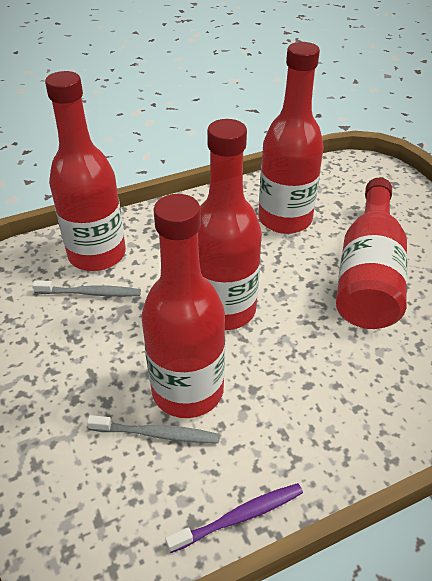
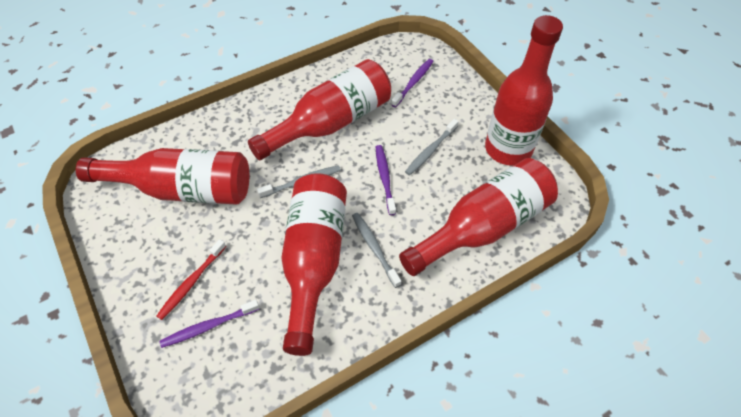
grey toothbrush: [32,280,141,297] [87,415,219,443] = 2 -> [257,165,341,198] [352,213,401,288] [405,119,459,176] = 3
purple toothbrush: [165,483,303,553] = 1 -> [160,300,259,348] [376,145,396,215] [391,59,433,107] = 3
red toothbrush: none = 0 -> [157,239,226,320] = 1

